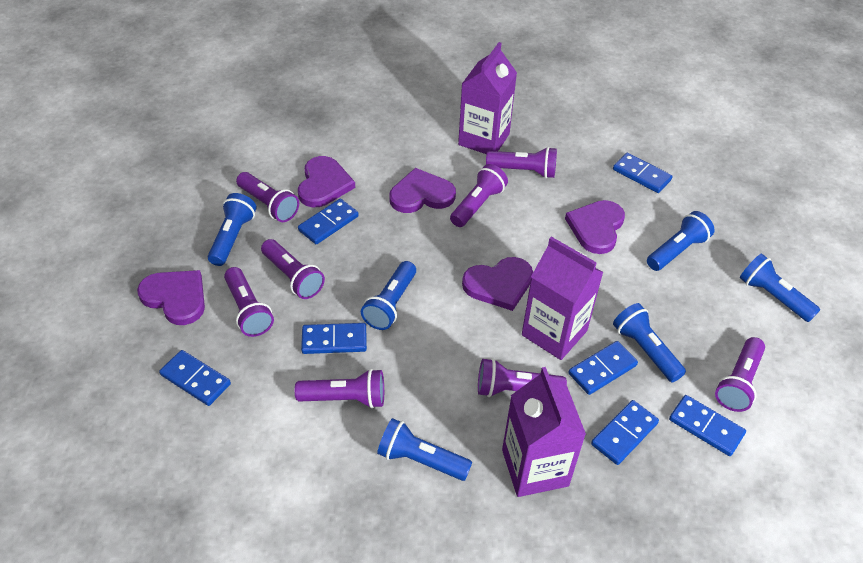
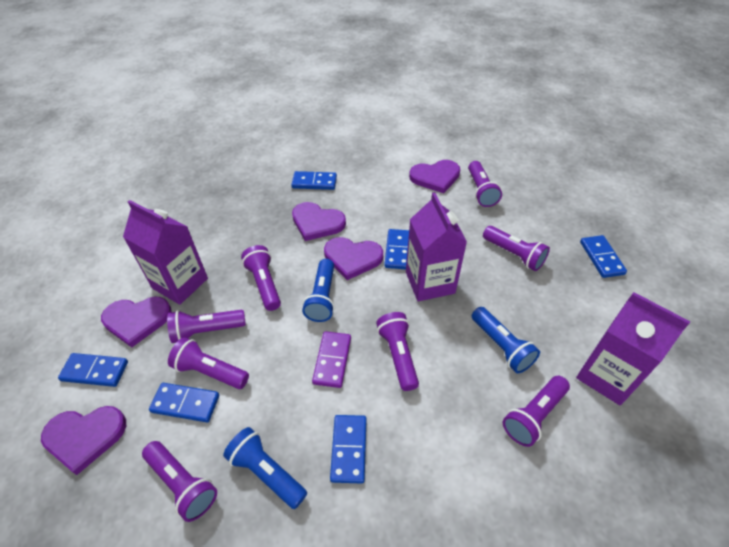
blue domino: [159,350,231,406] [298,199,359,244] [301,323,367,354] [568,341,638,395] [591,400,659,465] [613,153,672,193] [669,395,746,456] = 7 -> [58,353,128,387] [149,383,219,422] [291,171,337,190] [330,415,367,484] [384,229,409,269] [580,235,627,278] = 6
blue flashlight: [208,193,257,266] [361,261,416,330] [377,418,472,481] [613,303,686,382] [647,211,714,271] [740,253,820,322] = 6 -> [223,427,307,509] [302,259,335,322] [472,307,540,373] = 3
purple domino: none = 0 -> [312,331,351,388] = 1

